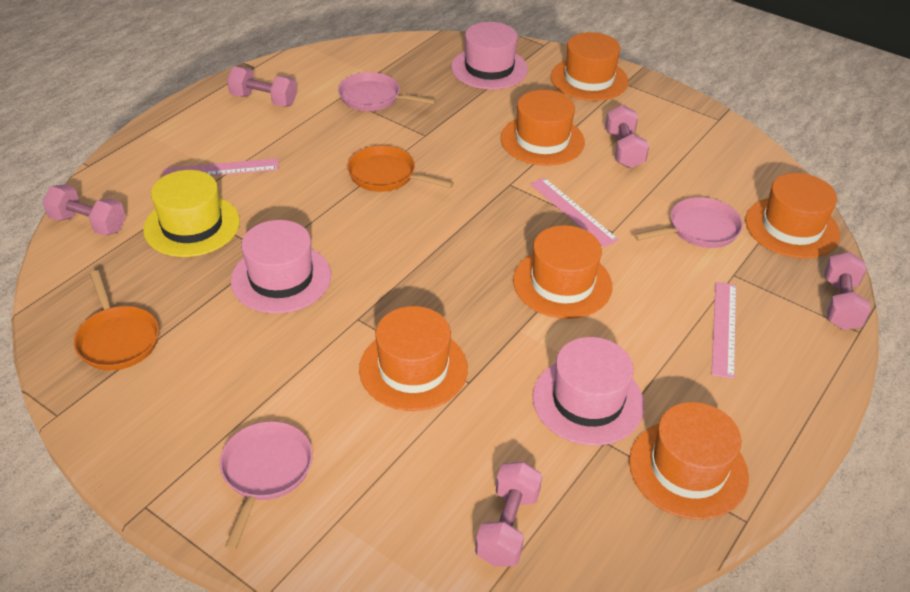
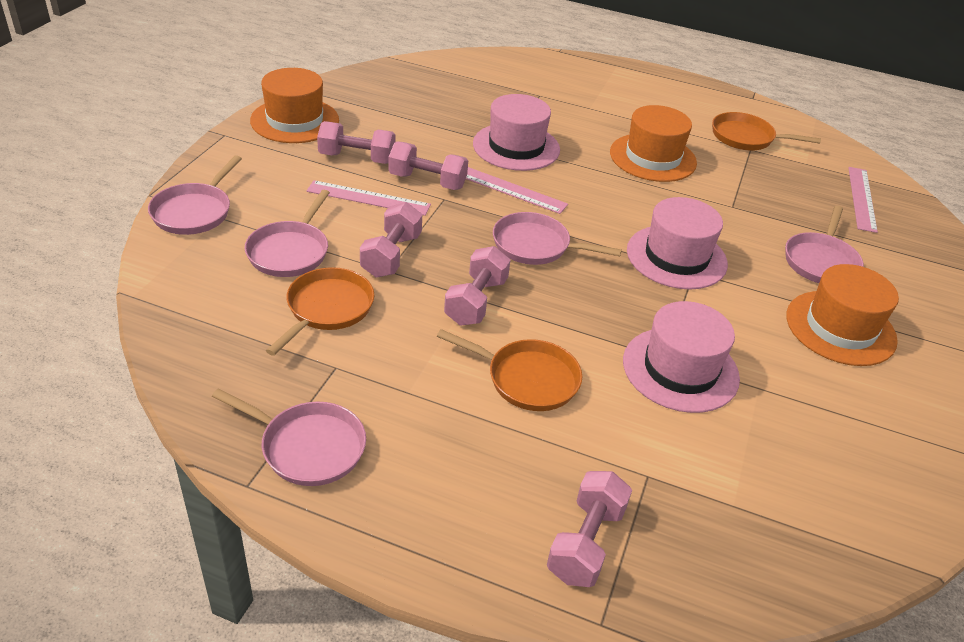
orange hat: [359,306,468,411] [501,90,585,166] [513,225,612,319] [551,32,628,101] [629,402,749,520] [745,173,840,259] = 6 -> [250,68,339,143] [610,105,697,182] [786,264,899,366] = 3
orange pan: [74,270,159,370] [347,145,454,192] = 2 -> [266,267,374,356] [437,329,582,411] [712,112,821,150] = 3
pink pan: [220,421,313,550] [338,72,436,111] [634,197,743,248] = 3 -> [148,155,242,235] [212,388,366,486] [245,190,330,277] [493,212,622,265] [785,206,864,283] = 5
yellow hat: [143,170,240,257] = 1 -> none = 0

